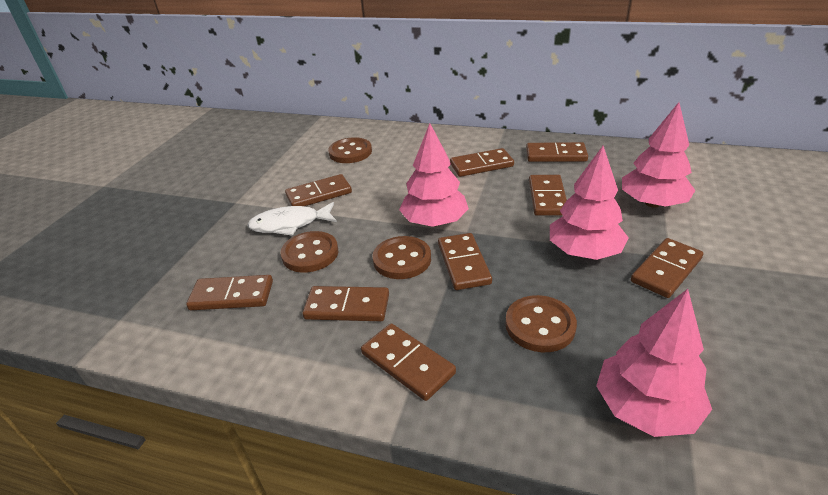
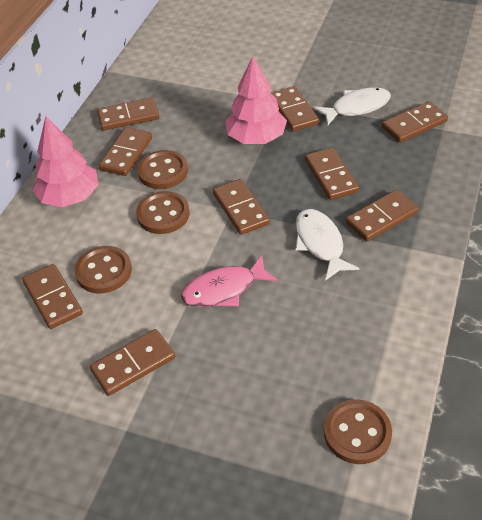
pink fish: none = 0 -> [181,255,278,307] = 1
pink tree: [399,123,469,227] [550,146,629,260] [596,289,712,437] [622,102,695,208] = 4 -> [32,116,98,207] [225,56,287,144] = 2
white fish: [247,202,337,236] = 1 -> [296,209,359,281] [313,87,391,126] = 2

